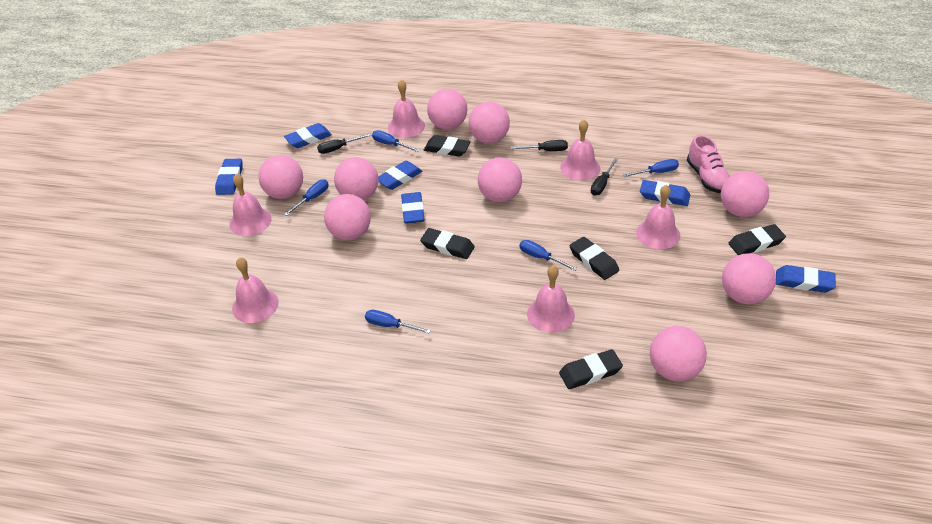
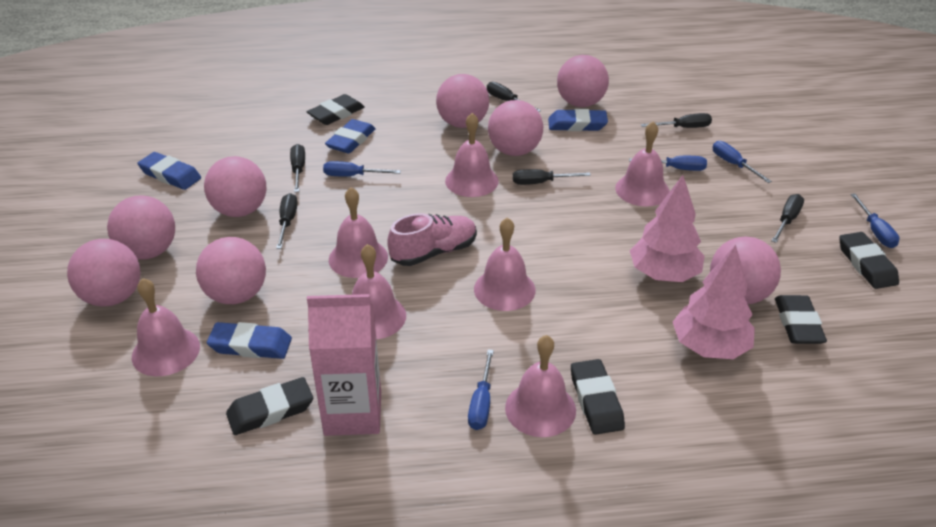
black screwdriver: [317,134,371,154] [511,140,568,151] [591,158,618,195] = 3 -> [276,193,298,249] [290,144,305,192] [487,82,541,112] [513,169,591,185] [641,113,712,128] [772,194,804,243] = 6
blue eraser: [215,159,243,195] [284,123,332,148] [378,161,422,190] [401,192,424,224] [640,180,690,206] [776,265,836,293] = 6 -> [137,152,201,190] [207,322,292,359] [325,119,376,153] [548,109,608,131] = 4
pink ball: [258,155,303,199] [324,194,371,240] [334,157,379,200] [427,89,467,130] [469,102,510,144] [478,157,522,202] [650,326,707,382] [721,171,769,217] [722,253,776,305] = 9 -> [67,239,141,307] [107,196,175,260] [196,237,266,304] [204,156,266,217] [436,74,489,128] [488,100,543,156] [557,55,609,107] [710,237,781,304] = 8
pink bell: [229,174,272,236] [232,257,279,323] [388,79,425,138] [527,265,575,333] [560,120,601,181] [636,185,680,249] = 6 -> [132,278,200,376] [329,187,388,278] [352,244,406,340] [445,113,499,197] [474,217,536,311] [505,335,576,437] [615,121,670,206] = 7
pink carton: none = 0 -> [307,294,381,436] = 1
pink tree: none = 0 -> [630,175,704,282] [673,245,755,359] = 2

